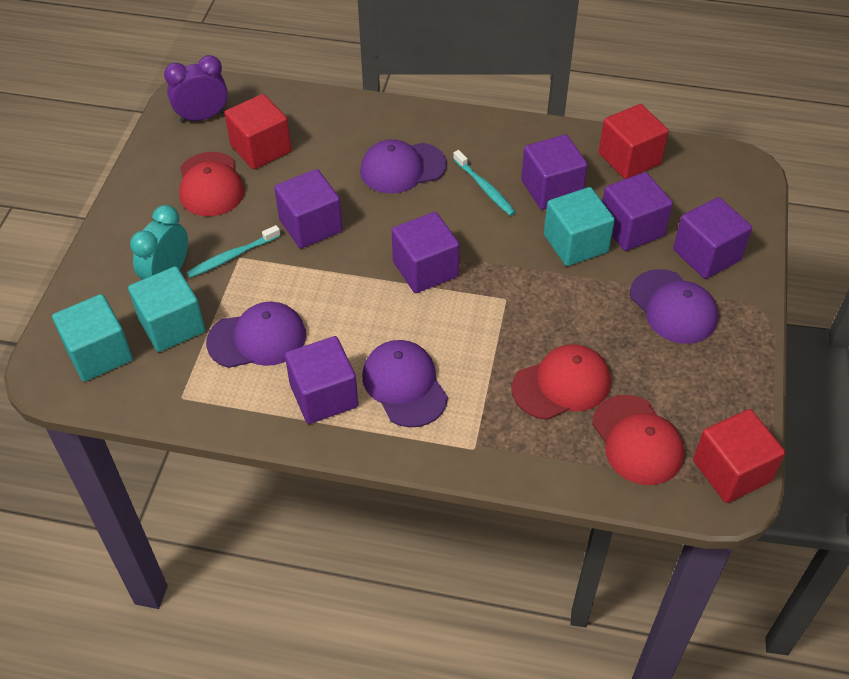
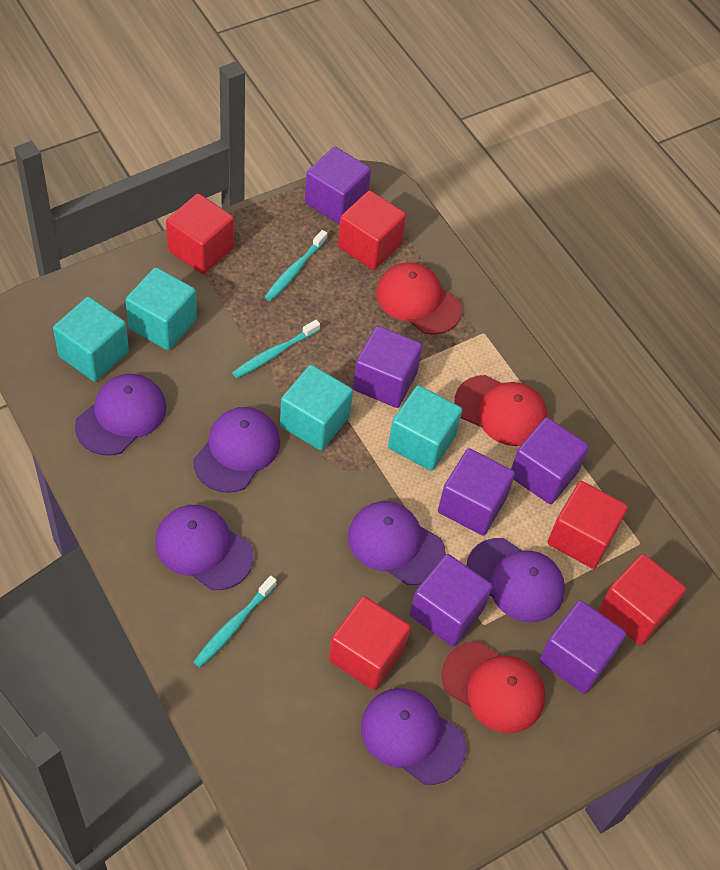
purple cap: [206,302,306,368] [360,139,447,194] [362,340,448,427] [630,269,718,344] = 4 -> [75,374,166,456] [155,505,253,590] [193,407,280,493] [348,501,446,585] [361,688,467,785] [466,538,565,622] = 6
purple clock: [164,55,228,123] = 1 -> none = 0
red cube: [224,94,291,169] [599,104,669,179] [693,409,785,503] = 3 -> [166,193,234,274] [329,596,411,690] [338,190,406,270] [548,481,628,569] [598,554,686,645] = 5
turquoise clock: [130,205,188,280] = 1 -> none = 0
turquoise cube: [52,294,133,382] [128,266,205,352] [544,187,615,266] = 3 -> [53,297,129,382] [125,267,197,350] [280,365,353,451] [388,385,462,471] = 4
turquoise toothbrush: [186,225,280,278] [453,150,516,216] = 2 -> [193,576,277,667] [232,320,320,378] [265,230,327,301] = 3

